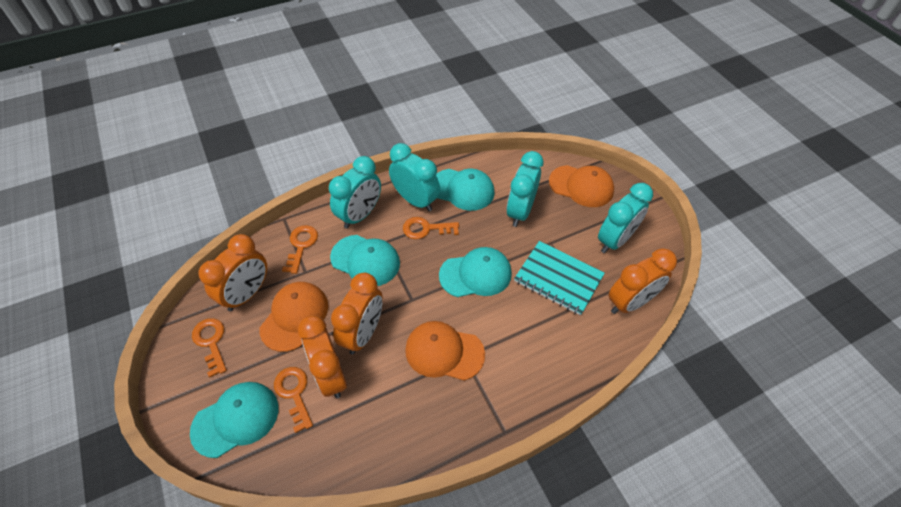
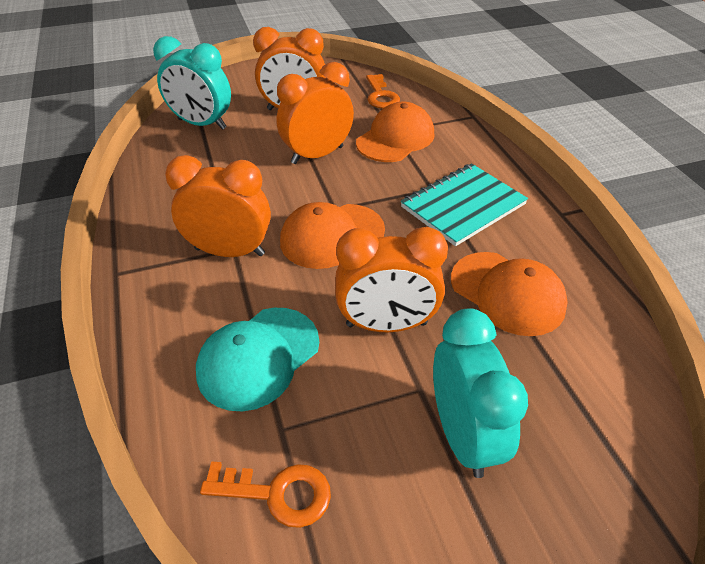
orange key: [192,318,227,378] [274,367,313,433] [282,225,318,274] [403,217,459,239] = 4 -> [200,461,331,528] [366,74,400,108] = 2
turquoise cap: [190,382,278,458] [330,235,400,286] [436,169,495,211] [439,247,512,297] = 4 -> [196,308,319,411] = 1
turquoise clock: [329,156,381,229] [389,143,440,211] [507,151,544,227] [598,183,653,253] = 4 -> [153,36,231,130] [433,308,528,478] = 2

